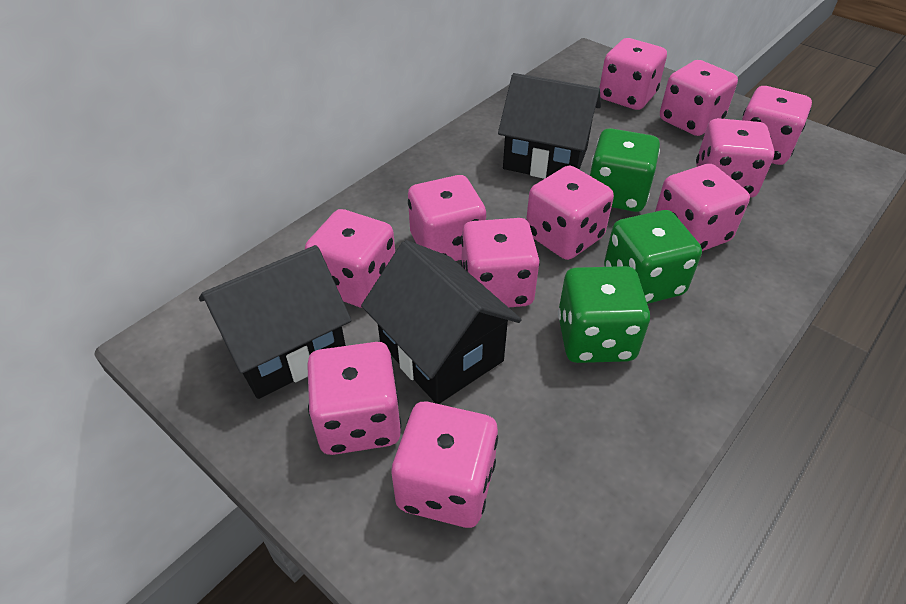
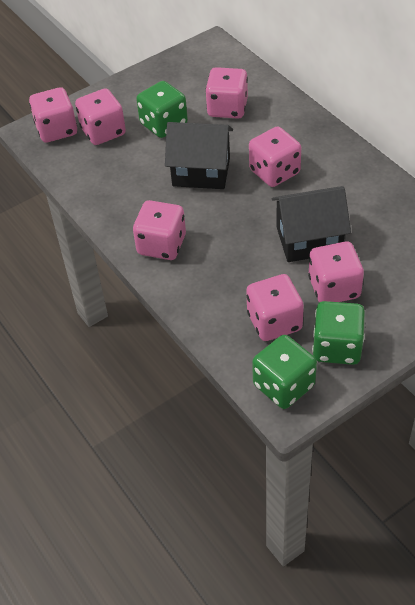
black house: [199,245,352,399] [361,240,521,404] [498,73,601,179] = 3 -> [165,122,233,189] [271,186,351,262] = 2
pink dice: [305,209,395,308] [307,342,401,455] [391,402,498,528] [408,175,486,261] [461,218,540,307] [526,165,614,260] [599,38,667,110] [655,164,750,251] [660,60,738,136] [696,118,775,198] [742,86,812,165] = 11 -> [29,87,77,143] [75,88,126,145] [133,200,186,260] [205,67,248,118] [246,274,304,341] [249,126,301,187] [308,241,364,303] = 7

